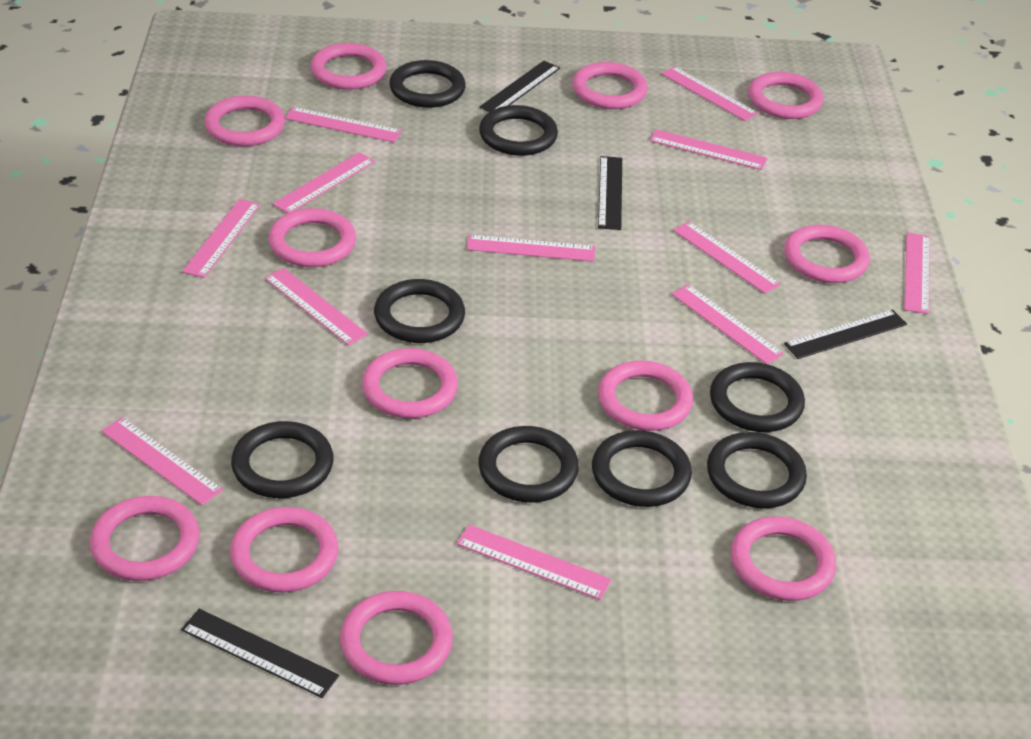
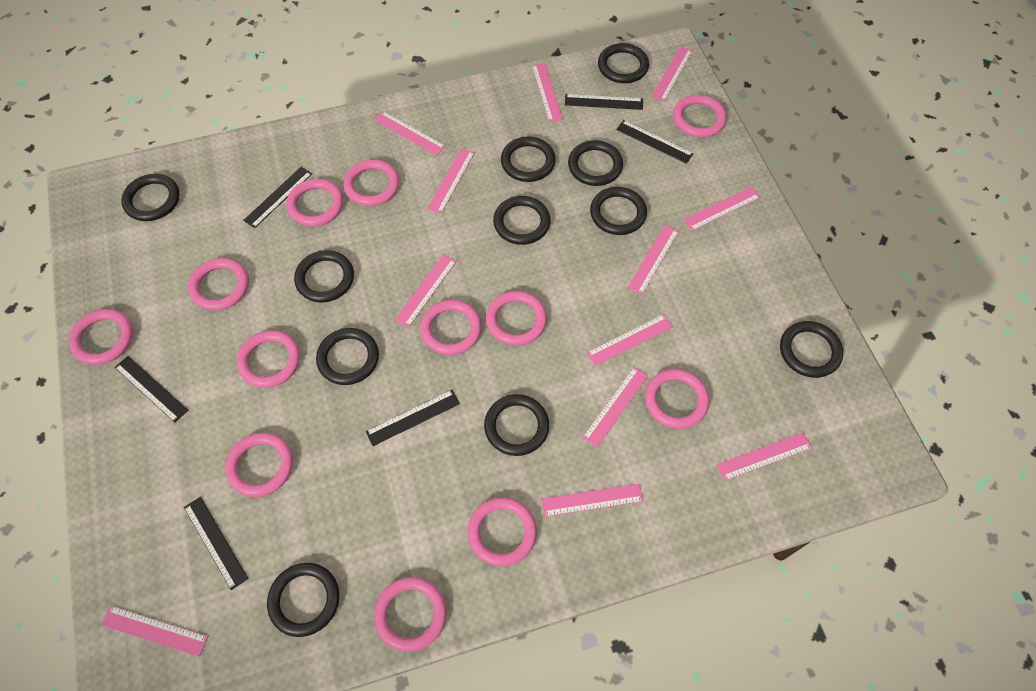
black ring: [231,421,333,498] [374,279,465,343] [389,60,466,108] [479,105,558,156] [479,426,579,503] [592,430,692,507] [707,432,807,508] [710,362,805,432] = 8 -> [121,174,180,221] [267,563,339,637] [294,250,354,303] [316,328,379,385] [484,394,549,456] [493,196,551,245] [501,137,556,182] [568,140,623,186] [590,187,647,235] [598,43,649,83] [780,321,843,378] = 11
black ruler: [181,609,339,698] [479,61,560,112] [598,156,622,230] [784,309,907,359] = 4 -> [114,356,188,423] [184,497,249,590] [243,167,312,228] [366,390,460,446] [565,94,643,110] [616,120,694,164] = 6

